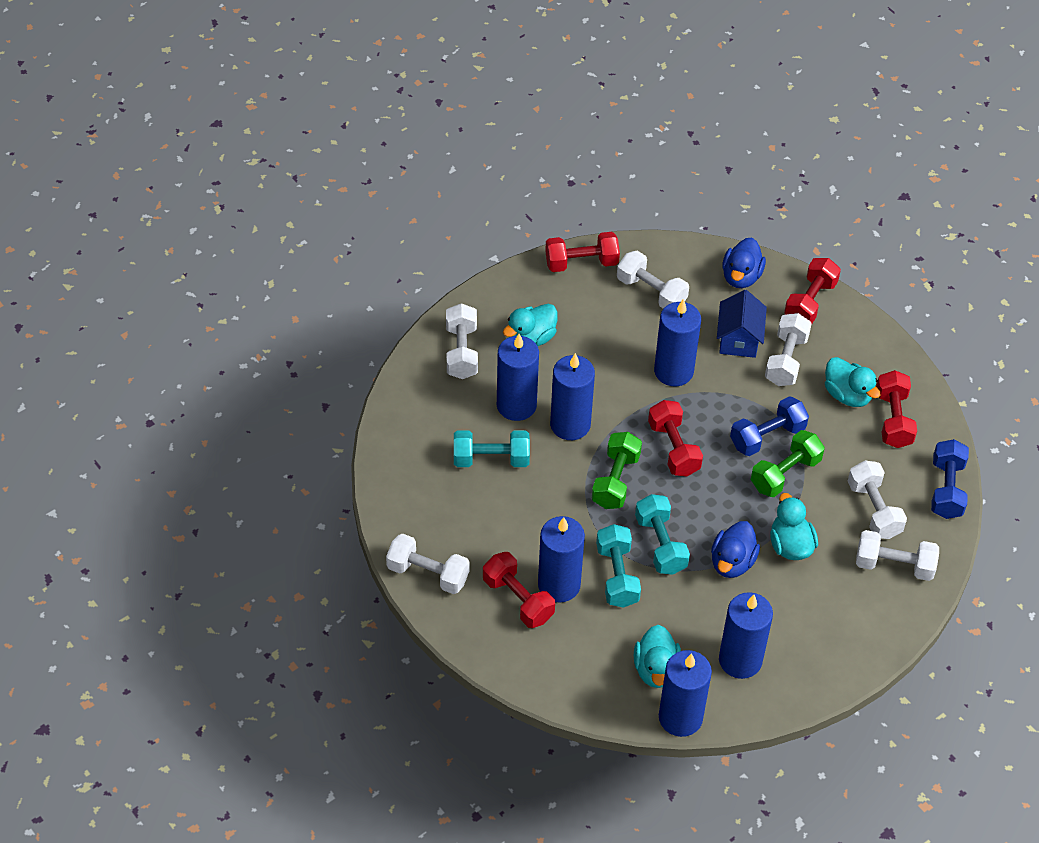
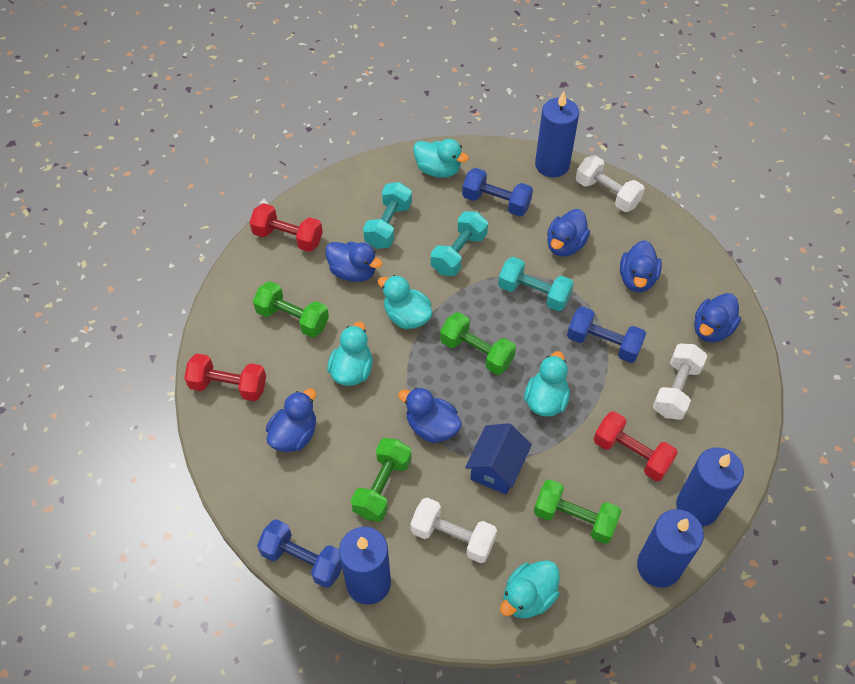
blue candle: [497,334,539,421] [538,516,585,603] [550,353,595,440] [654,299,701,386] [659,650,712,737] [719,592,773,679] = 6 -> [339,527,391,605] [535,92,579,177] [637,509,704,588] [676,447,744,526] = 4
blue duck: [711,521,760,578] [722,238,766,288] = 2 -> [266,388,316,452] [325,242,383,282] [398,387,462,443] [547,209,590,257] [620,240,662,292] [694,293,741,343] = 6
blue dumbbell: [730,396,809,456] [931,439,969,519] = 2 -> [257,519,342,588] [462,168,533,216] [567,306,646,363] = 3
green dumbbell: [592,432,642,509] [751,430,825,497] = 2 -> [253,281,329,337] [351,438,412,522] [440,312,516,375] [534,479,621,544] = 4
red dumbbell: [483,552,555,628] [545,232,620,272] [648,400,703,476] [784,258,841,325] [876,370,917,448] = 5 -> [184,354,266,401] [249,203,323,252] [594,411,678,481] = 3
turquoise duck: [503,304,558,346] [634,625,681,688] [770,493,818,560] [825,357,881,407] = 4 -> [327,322,373,386] [378,275,433,329] [413,139,469,178] [500,560,560,618] [524,351,570,417] = 5
white dumbbell: [386,534,470,594] [446,303,478,379] [617,251,689,309] [765,313,812,386] [848,461,907,539] [856,530,939,581] = 6 -> [410,498,497,563] [576,155,645,212] [653,344,707,420] = 3

